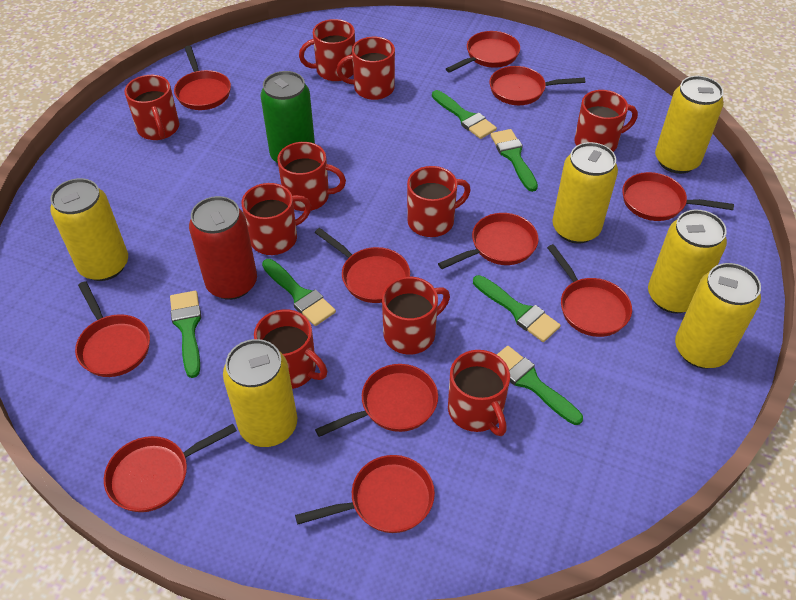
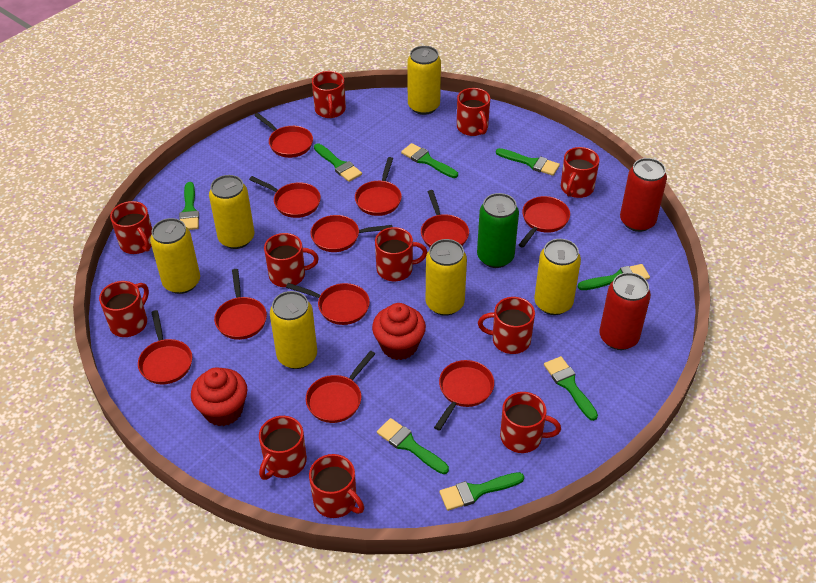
green brush: [170,291,201,378] [262,259,336,326] [432,90,497,139] [473,275,561,342] [490,129,538,192] [497,346,583,425] = 6 -> [179,182,199,230] [314,144,362,182] [377,418,449,474] [401,143,458,178] [439,472,524,511] [496,148,560,176] [544,356,598,421] [578,264,650,290] = 8
red can: [189,196,257,300] = 1 -> [599,272,651,350] [620,158,667,232] = 2
red cupcake: none = 0 -> [191,367,247,426] [372,303,426,360] = 2
red mug: [124,75,179,140] [242,183,311,255] [254,309,327,389] [277,142,346,211] [299,19,355,81] [336,37,395,100] [382,277,450,355] [407,166,470,237] [448,350,510,436] [574,90,638,152] = 10 -> [99,281,149,337] [110,201,152,254] [259,416,307,480] [264,233,319,287] [309,454,364,518] [312,71,346,118] [375,227,427,281] [457,88,490,136] [478,297,535,354] [500,392,561,453] [561,147,600,198] = 11

